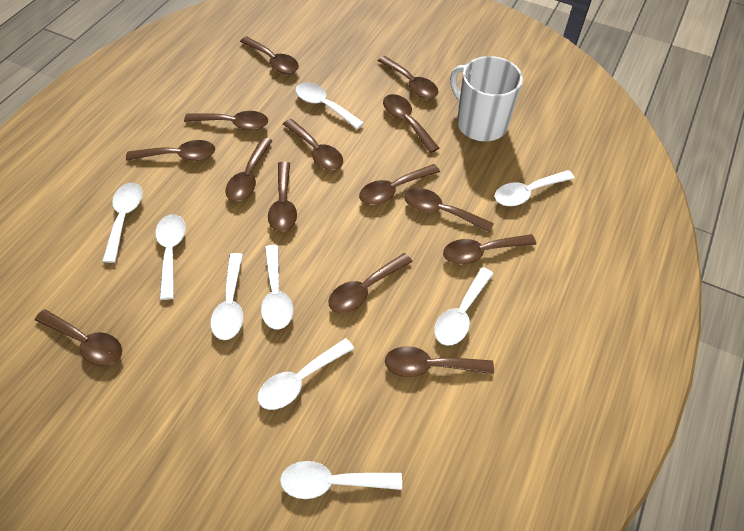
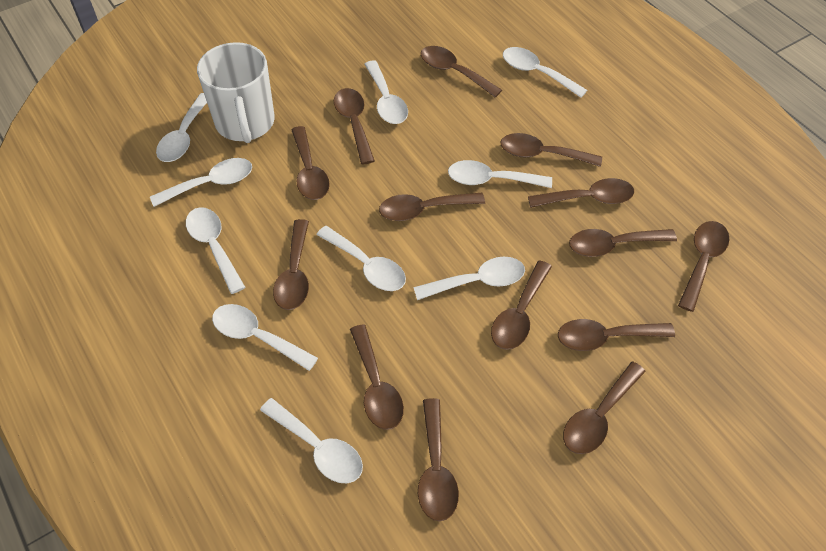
white spoon: [102,182,143,263] [155,214,186,300] [211,253,243,340] [258,338,354,410] [261,245,293,330] [280,461,402,499] [295,82,364,129] [434,267,494,346] [495,170,575,206] = 9 -> [150,158,252,207] [156,93,207,162] [186,207,246,294] [212,304,318,371] [260,398,363,483] [316,226,406,291] [364,60,408,124] [413,257,525,300] [448,160,552,188] [503,47,587,98] = 10

